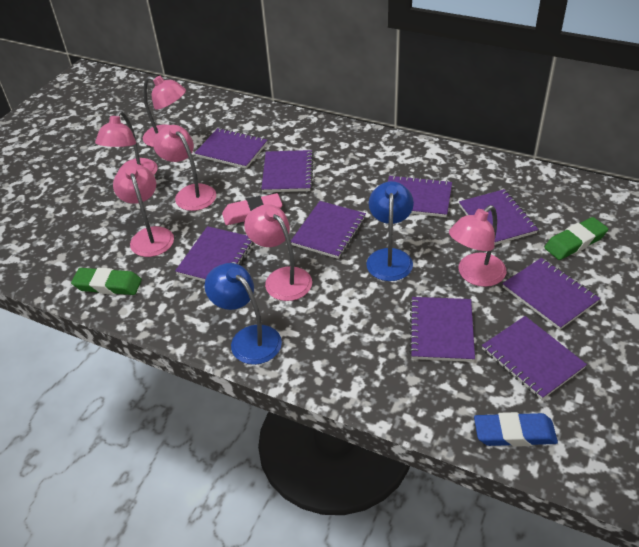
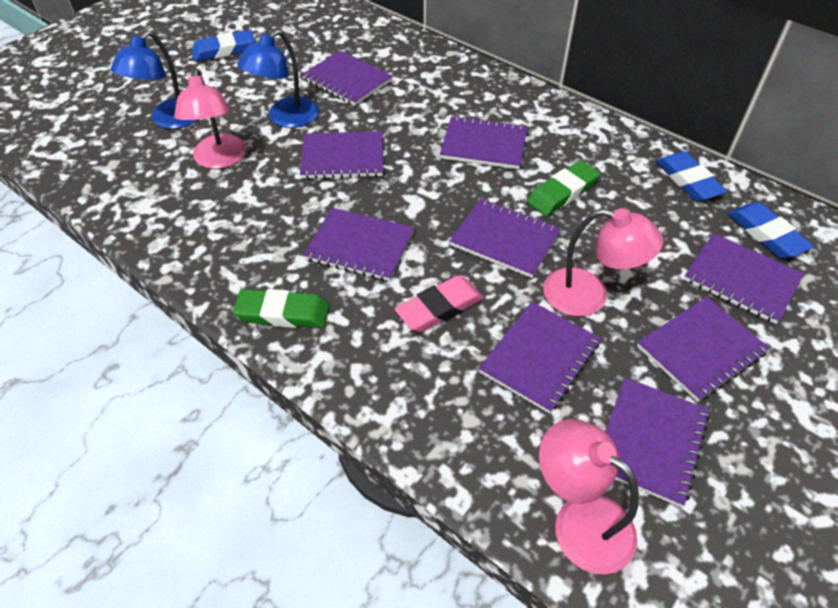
blue eraser: [474,412,558,447] = 1 -> [191,30,255,62] [656,151,727,202] [728,202,814,258] = 3
pink lamp: [95,111,157,175] [113,164,174,257] [143,76,186,147] [153,125,216,211] [244,204,312,301] [449,205,506,287] = 6 -> [174,69,247,169] [539,419,639,574] [543,208,663,316] = 3

